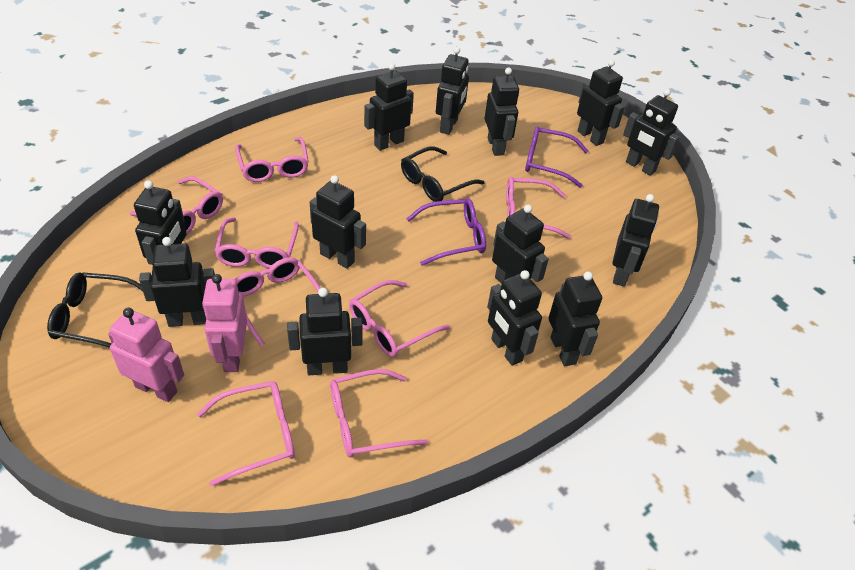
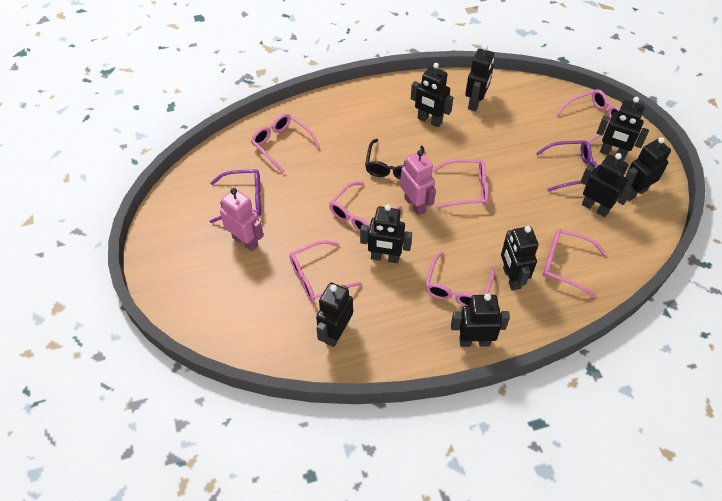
black glasses: [47,272,143,348] [401,146,485,202] = 2 -> [365,139,425,180] = 1
black robot: [134,180,187,265] [139,237,215,327] [287,288,363,375] [310,175,366,269] [364,63,414,151] [436,47,469,135] [484,67,519,156] [487,270,542,366] [492,205,549,283] [549,272,602,366] [577,60,625,146] [613,194,659,287] [623,89,680,176] = 13 -> [316,282,353,347] [360,204,412,263] [411,63,453,127] [451,293,510,347] [465,45,494,111] [501,226,539,290] [581,153,633,217] [597,97,649,160] [625,137,671,201] = 9
pink glasses: [129,176,223,235] [197,381,295,486] [214,217,299,268] [235,137,309,182] [235,257,320,346] [330,369,428,458] [349,280,450,357] [506,177,571,239] = 8 -> [251,113,320,173] [290,240,362,302] [329,182,402,232] [425,251,495,306] [433,159,489,209] [543,229,607,297] [556,89,620,143] = 7

